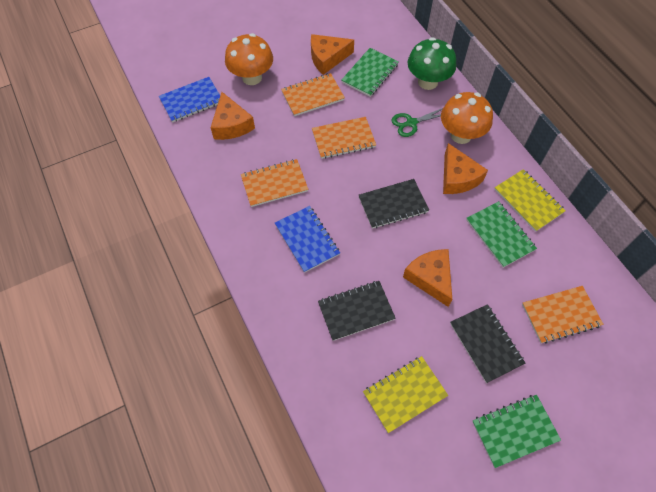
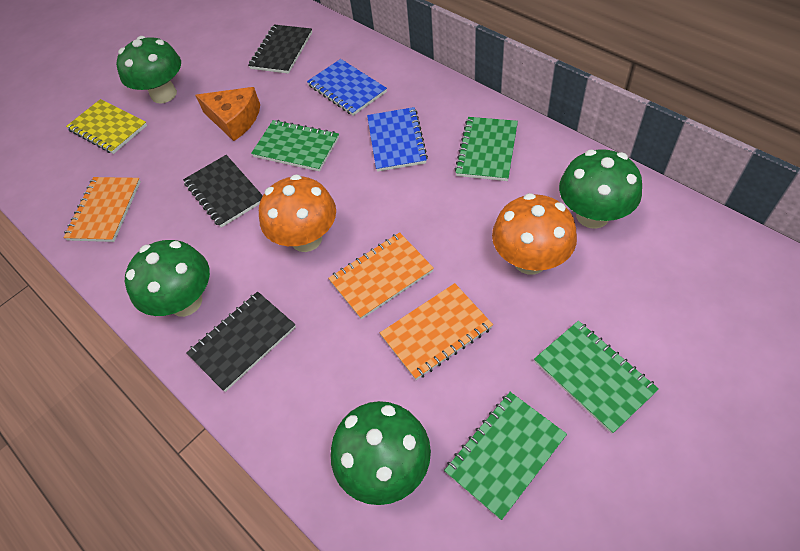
green mushroom: [408,37,456,90] = 1 -> [116,36,181,104] [125,240,210,317] [331,401,431,505] [559,149,642,229] = 4
green notebook: [341,48,399,97] [466,201,537,268] [472,395,561,468] = 3 -> [251,120,339,172] [444,392,567,520] [455,117,518,181] [534,321,659,434] = 4
green scissors: [391,108,443,137] = 1 -> none = 0
orange cheese: [211,92,255,140] [311,34,354,75] [403,249,452,307] [443,143,488,194] = 4 -> [195,87,260,141] = 1
orange notebook: [241,159,308,207] [281,73,345,116] [312,117,376,159] [522,286,603,344] = 4 -> [63,177,141,242] [328,232,434,319] [380,283,493,380] = 3
yellow notebook: [363,356,448,433] [494,169,566,232] = 2 -> [66,99,147,154] = 1

